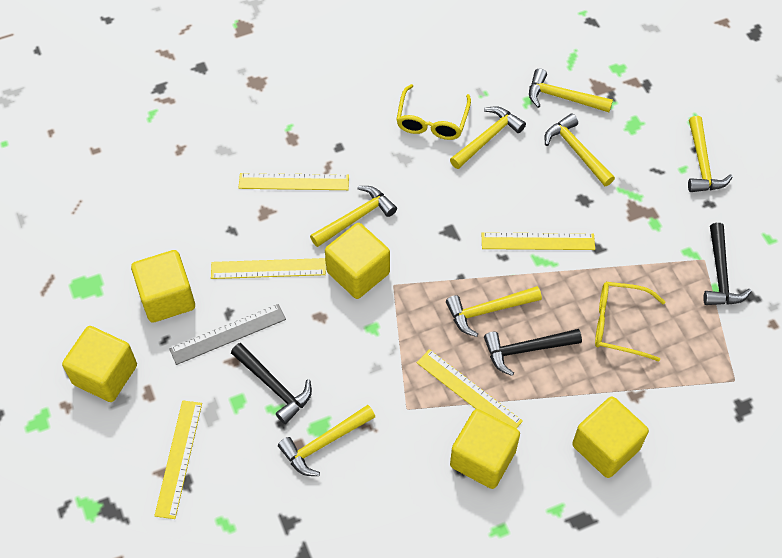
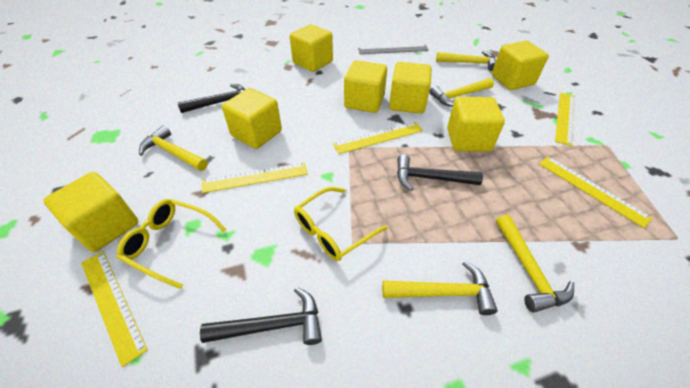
yellow cube: [62,326,137,402] [131,250,195,323] [325,223,390,299] [450,409,520,489] [572,397,649,478] = 5 -> [44,172,139,252] [222,88,282,149] [290,24,333,72] [344,60,387,113] [389,62,432,114] [447,97,505,152] [492,41,549,90] = 7
yellow hammer: [278,405,375,476] [310,186,397,247] [446,286,542,337] [450,106,526,169] [529,69,613,112] [545,113,615,186] [688,116,733,192] = 7 -> [139,125,208,171] [382,261,498,315] [430,78,494,107] [436,51,496,71] [496,215,574,313] = 5

